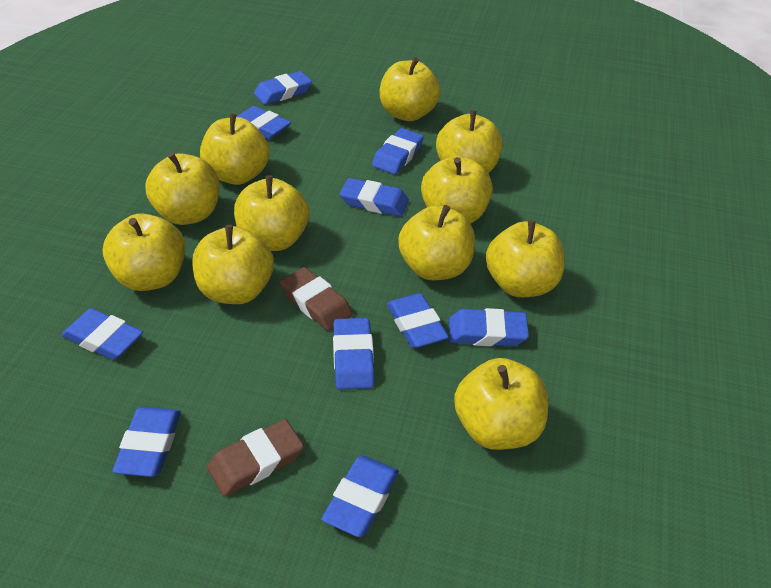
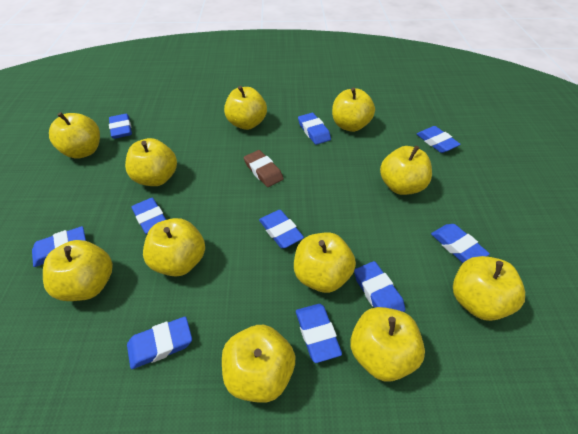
brown eraser: [207,419,304,496] [280,267,353,331] = 2 -> [244,150,284,187] = 1

